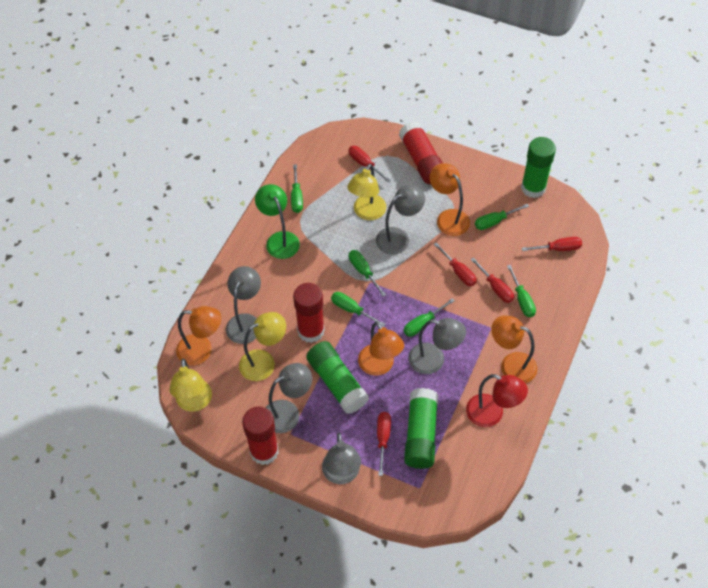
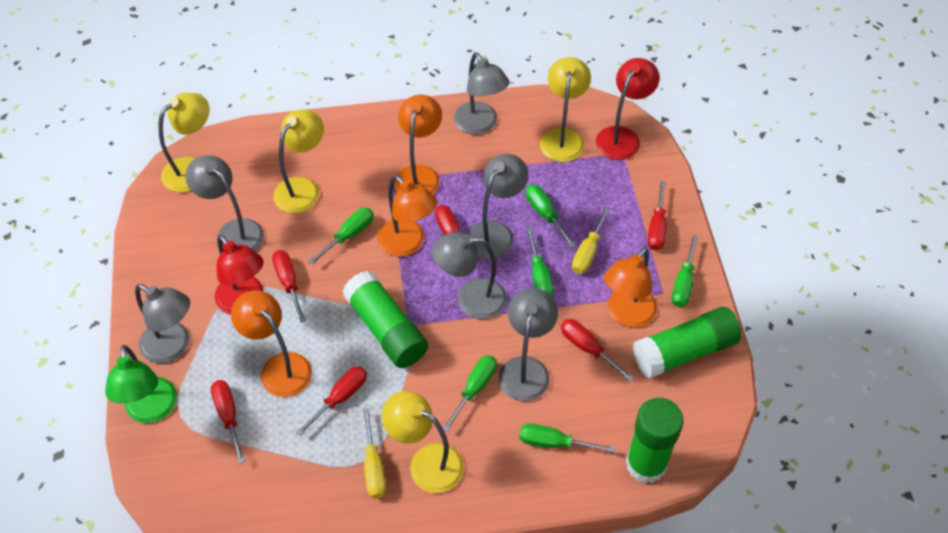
grey lamp: [226,266,261,344] [266,363,312,433] [322,433,361,484] [376,185,425,255] [408,318,466,374] = 5 -> [135,284,190,364] [185,155,264,251] [432,232,507,319] [454,52,509,135] [468,154,528,259] [498,288,558,401] = 6
red glue stick: [242,406,279,465] [293,283,325,343] [399,121,443,184] = 3 -> none = 0
red lamp: [466,374,528,427] = 1 -> [215,235,264,315] [596,58,660,160] = 2
red screwdriver: [348,146,391,183] [377,412,391,476] [434,242,477,286] [470,257,514,303] [522,237,582,251] = 5 -> [211,380,245,464] [272,250,306,322] [296,366,367,436] [435,205,475,272] [561,319,633,382] [648,181,666,250] = 6
yellow lamp: [169,358,212,412] [239,312,286,381] [347,164,386,220] = 3 -> [158,93,210,192] [273,109,324,213] [382,391,464,493] [540,57,591,162] = 4
yellow screwdriver: none = 0 -> [363,408,386,498] [572,207,610,274] = 2

